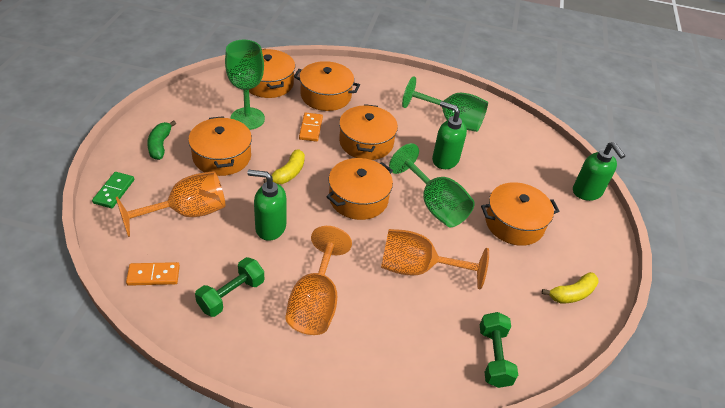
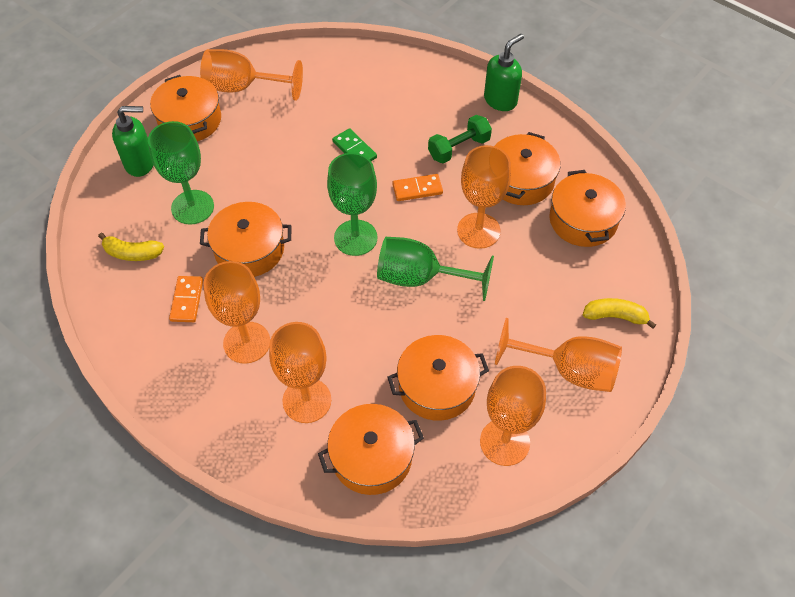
green banana: [147,120,176,160] = 1 -> none = 0
green dumbbell: [195,257,264,317] [480,312,518,388] = 2 -> [428,115,492,163] = 1
green soap dispenser: [247,170,286,241] [432,101,467,169] [573,142,625,201] = 3 -> [112,106,153,177] [484,34,524,111] = 2
orange goblet: [116,171,225,237] [286,226,352,335] [381,229,489,290] = 3 -> [200,49,303,101] [203,261,270,364] [269,322,331,423] [457,145,511,249] [480,366,546,466] [495,318,622,392] = 6

